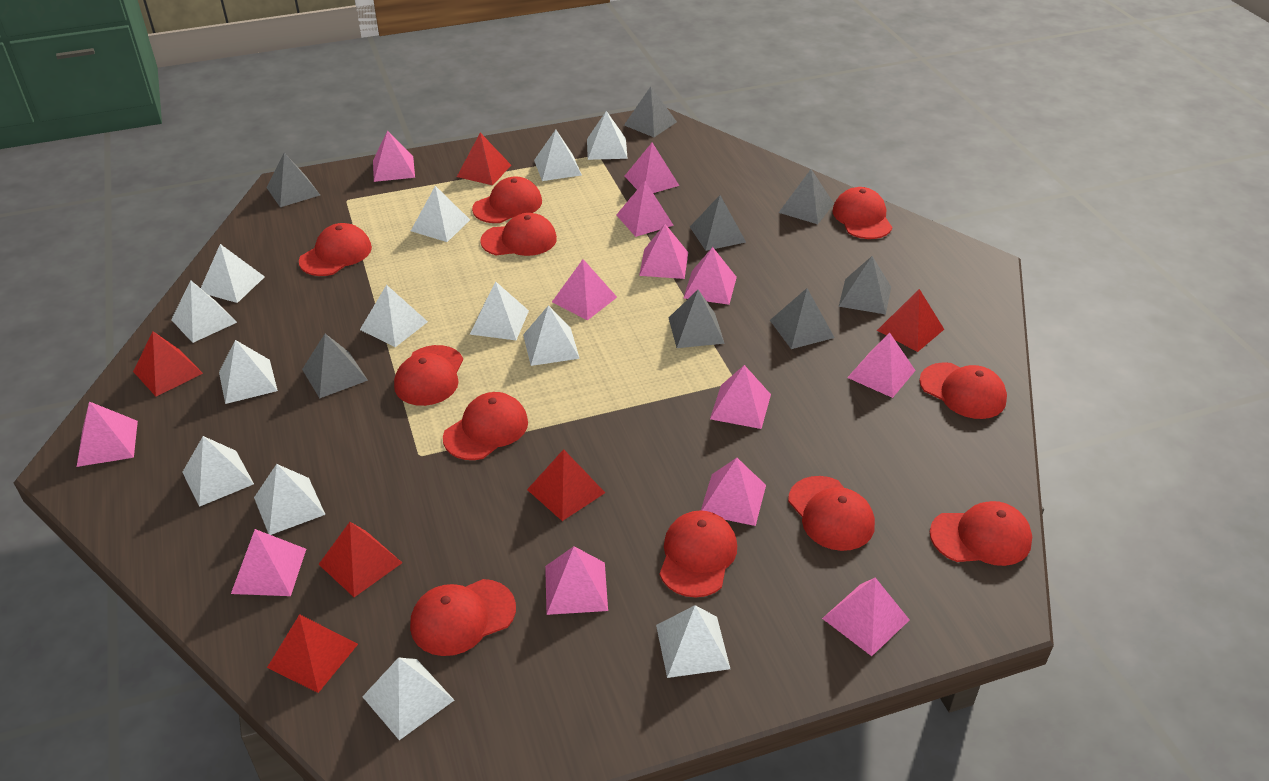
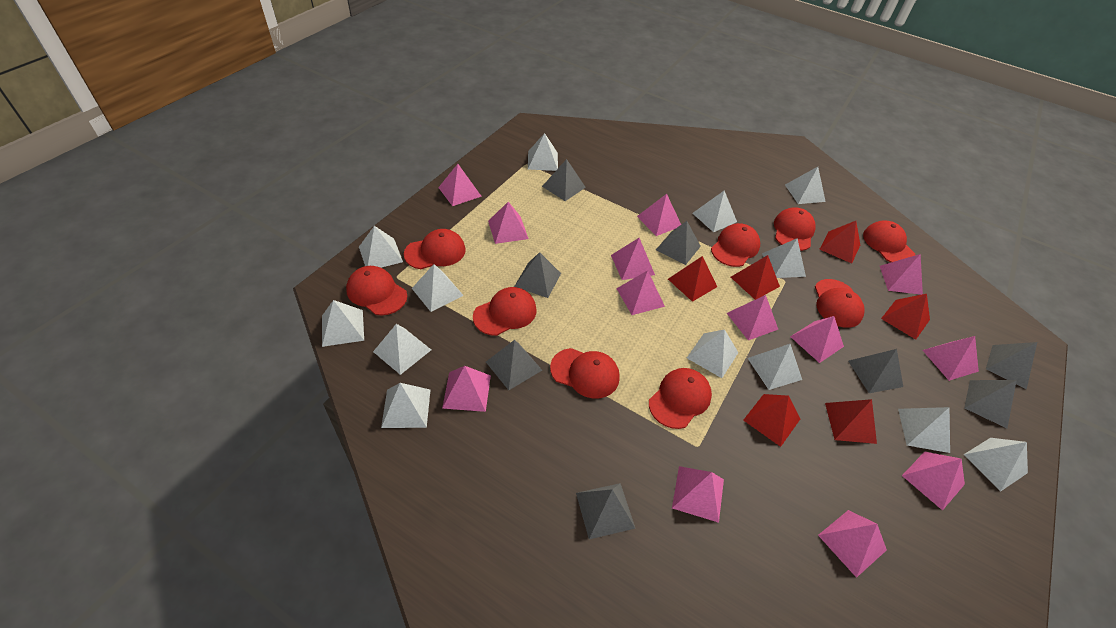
red cap: [299,223,372,276] [394,345,463,406] [410,579,516,656] [443,392,528,460] [472,176,542,223] [480,213,557,256] [660,510,737,597] [788,476,875,551] [832,187,892,239] [919,362,1007,419] [930,501,1032,566] = 11 -> [346,266,407,315] [404,229,466,269] [473,287,537,336] [550,348,620,398] [649,368,712,429] [711,223,760,267] [774,207,816,251] [815,279,865,328] [863,220,915,263] = 9

